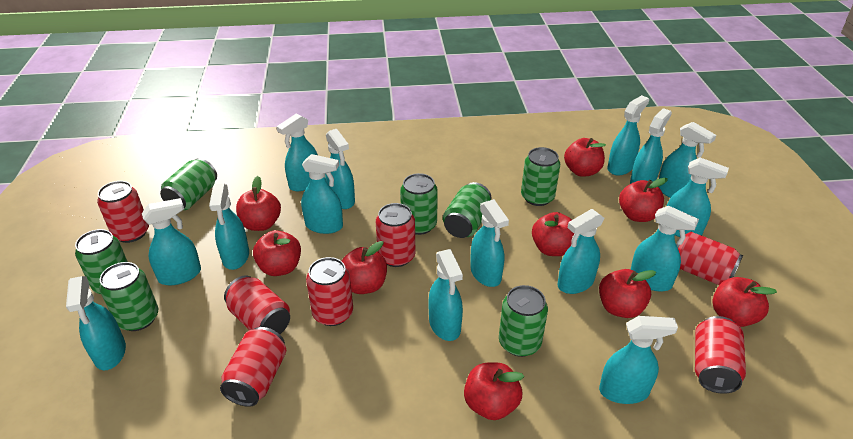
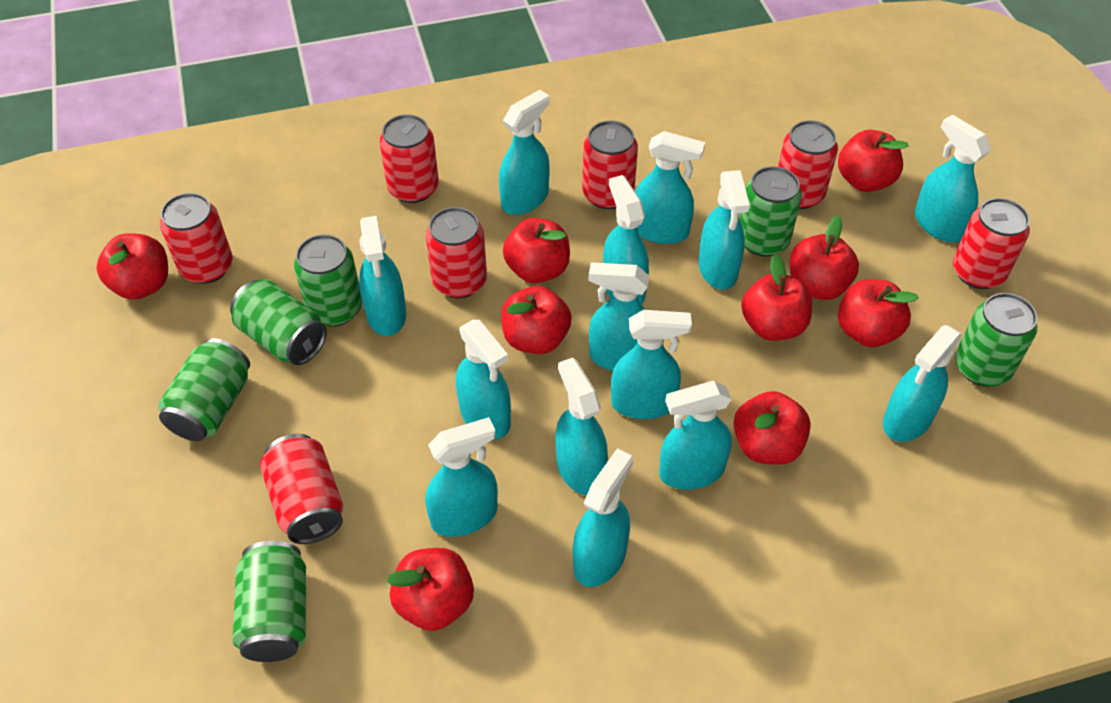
green can: [75,229,128,294] [99,262,158,331] [160,158,217,210] [400,173,438,235] [443,182,491,238] [499,285,548,357] [521,147,560,206] = 7 -> [158,338,250,441] [230,279,327,365] [233,541,306,662] [294,234,362,326] [740,166,802,257] [955,293,1037,386] = 6
turquoise spray bottle: [66,276,126,370] [142,198,201,285] [209,184,249,270] [276,113,318,191] [301,154,343,234] [325,129,355,209] [428,249,463,341] [470,199,509,287] [558,209,604,294] [599,316,678,404] [608,95,649,175] [630,108,672,184] [631,206,699,291] [659,122,716,198] [667,158,729,237] = 15 -> [359,216,406,336] [425,417,498,537] [456,320,511,439] [499,90,550,215] [555,357,608,495] [573,448,633,587] [588,263,649,371] [603,175,649,304] [611,310,692,419] [635,131,705,244] [659,381,732,490] [698,170,750,290] [883,325,963,442] [915,115,991,242] = 14

